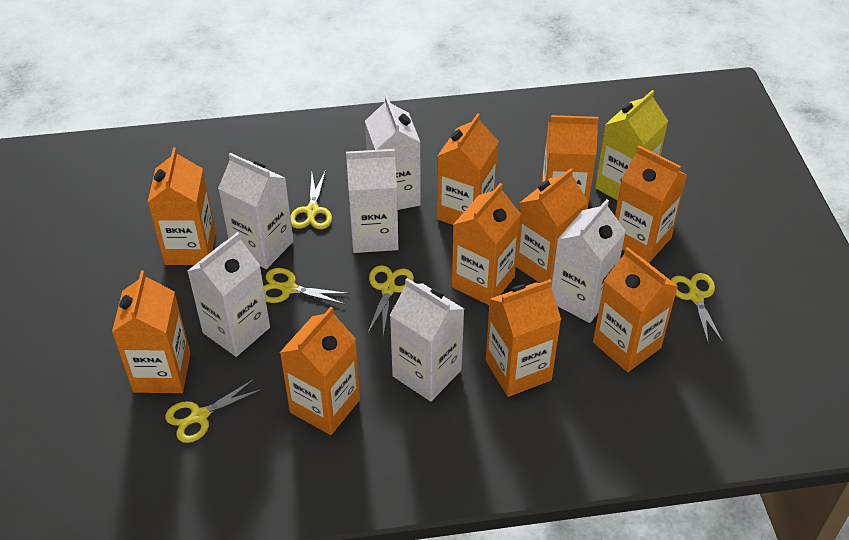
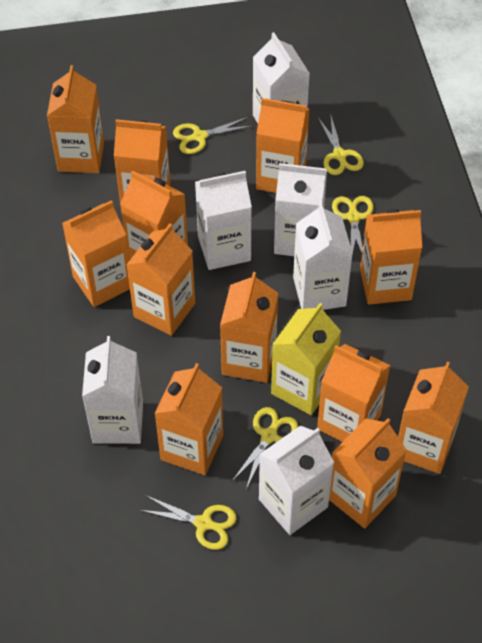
orange carton: [112,271,191,393] [148,148,216,265] [280,307,360,435] [437,113,499,225] [452,183,521,305] [486,279,561,397] [516,168,588,283] [542,115,599,209] [593,247,678,372] [615,145,687,263] = 10 -> [47,65,104,173] [62,200,130,307] [114,119,170,203] [120,170,188,259] [126,223,195,336] [154,363,223,475] [220,272,278,383] [256,98,309,193] [317,344,390,442] [329,418,407,529] [360,209,422,305] [398,362,469,474] = 12

